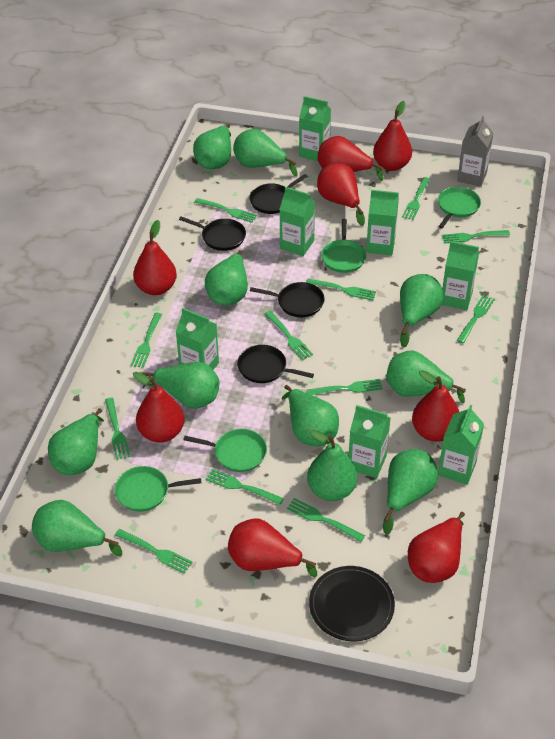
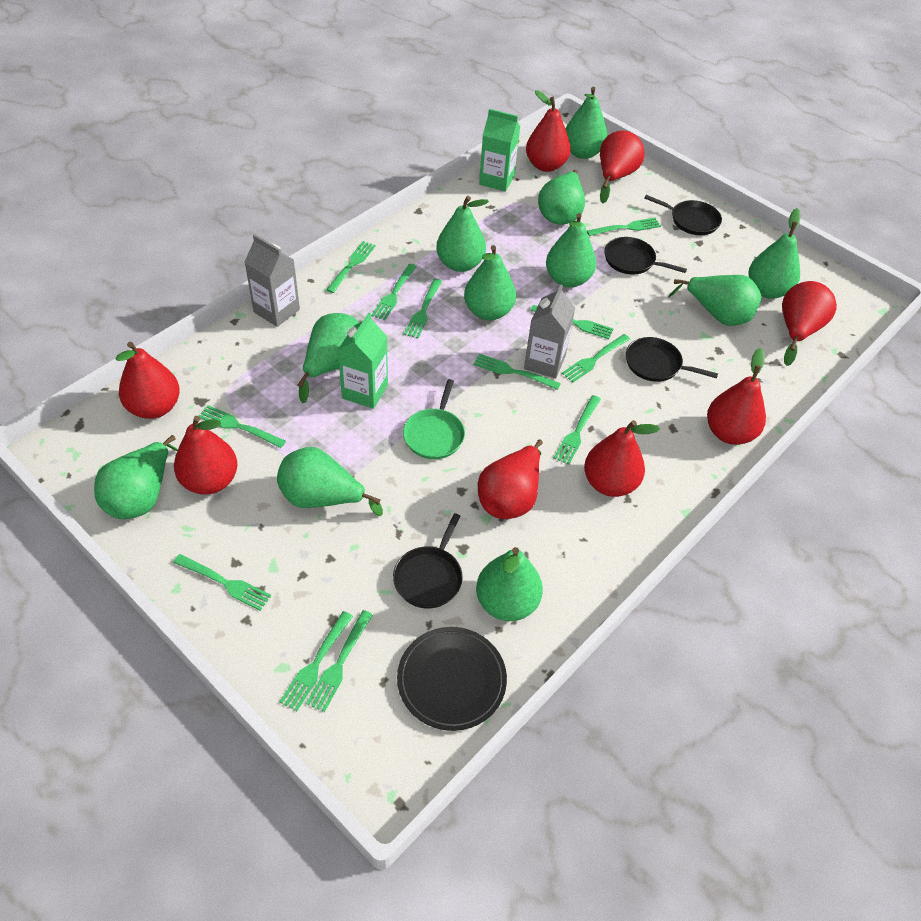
green carton: [176,308,219,370] [279,187,315,256] [299,96,331,161] [349,405,391,478] [366,190,399,256] [438,405,484,485] [442,241,479,310] = 7 -> [338,312,388,409] [479,109,520,192] = 2
green pan: [114,466,201,512] [183,429,267,472] [321,219,366,273] [438,187,481,228] = 4 -> [403,379,465,459] = 1
grey carton: [457,116,493,187] = 1 -> [244,234,300,327] [524,285,575,378] = 2

